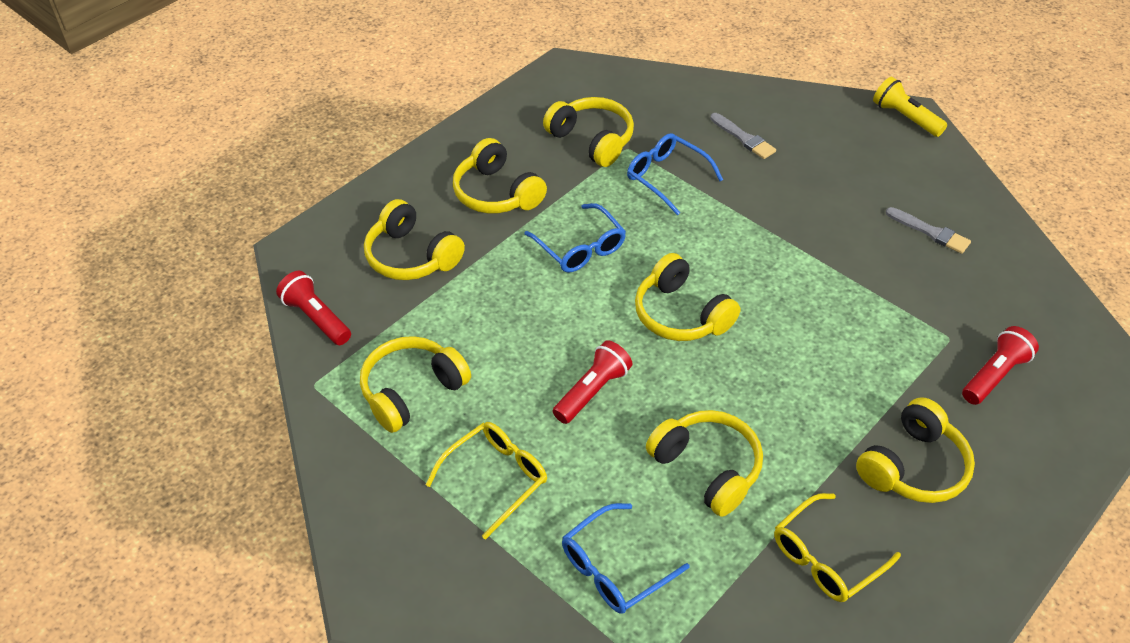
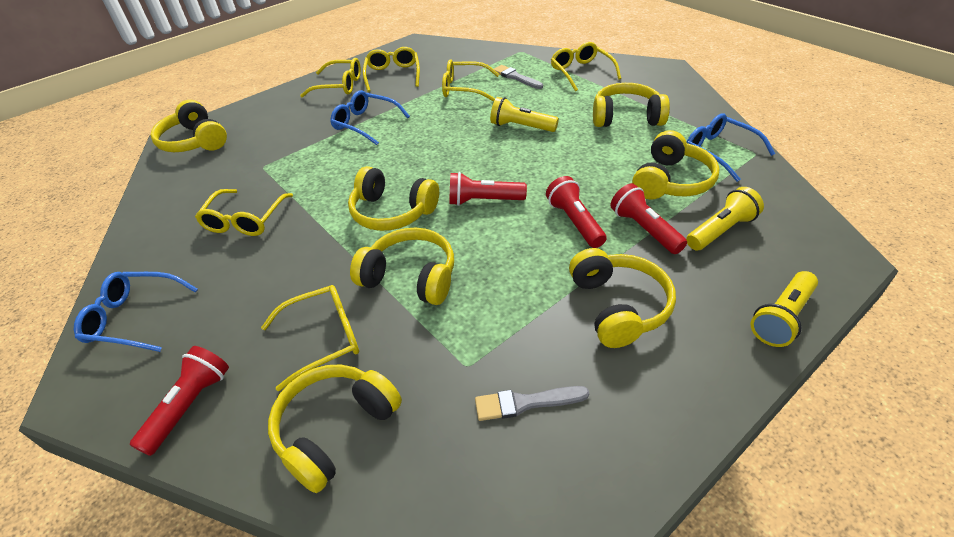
red flashlight: [276,271,351,345] [553,340,632,424] [962,326,1039,405] = 3 -> [130,346,229,456] [450,172,527,206] [546,176,607,248] [610,183,687,254] = 4
yellow flashlight: [873,77,947,137] = 1 -> [490,97,559,132] [686,187,764,251] [751,271,818,347] = 3
yellow glasses: [426,422,547,540] [774,493,901,602] = 2 -> [195,189,293,236] [261,285,359,391] [300,58,361,98] [363,47,420,92] [442,59,500,101] [551,42,621,92] = 6

